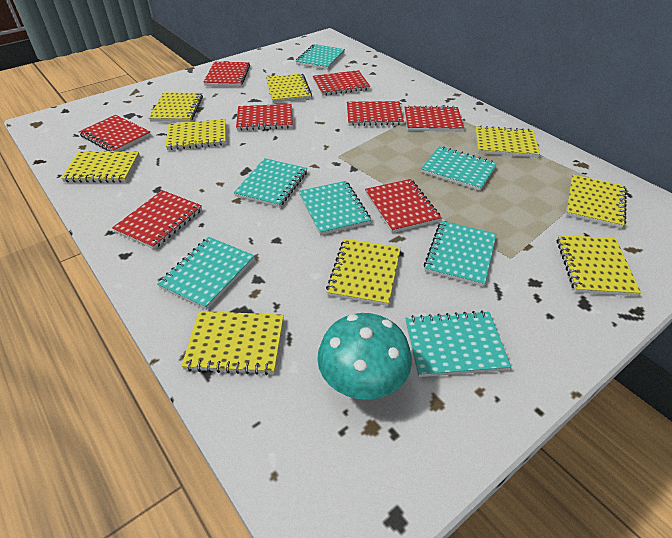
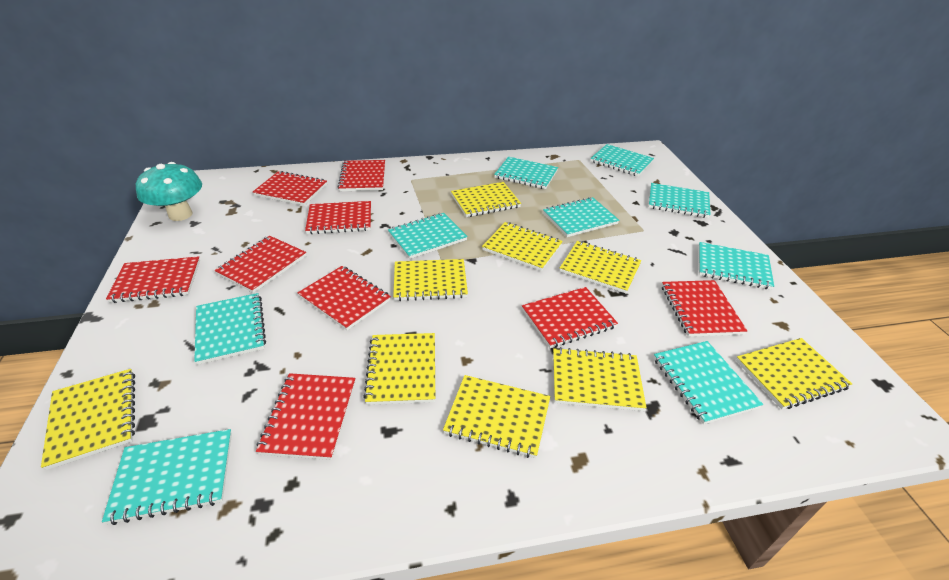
red notebook: [79,115,151,151] [112,190,202,249] [203,62,250,86] [236,104,293,131] [313,70,370,96] [347,101,404,126] [365,179,441,233] [405,105,464,131] = 8 -> [106,256,200,303] [215,236,306,293] [253,171,327,206] [256,373,355,460] [298,266,391,330] [305,201,371,234] [338,160,385,191] [522,287,618,348] [662,280,747,337] = 9
turquoise notebook: [157,237,255,310] [234,158,307,208] [296,44,345,70] [299,181,371,235] [405,311,511,377] [421,146,497,191] [424,221,497,287] = 7 -> [102,429,232,525] [194,293,266,365] [388,213,468,259] [494,157,558,189] [543,197,620,237] [591,144,654,176] [649,183,711,218] [654,341,763,424] [699,242,774,290] = 9

